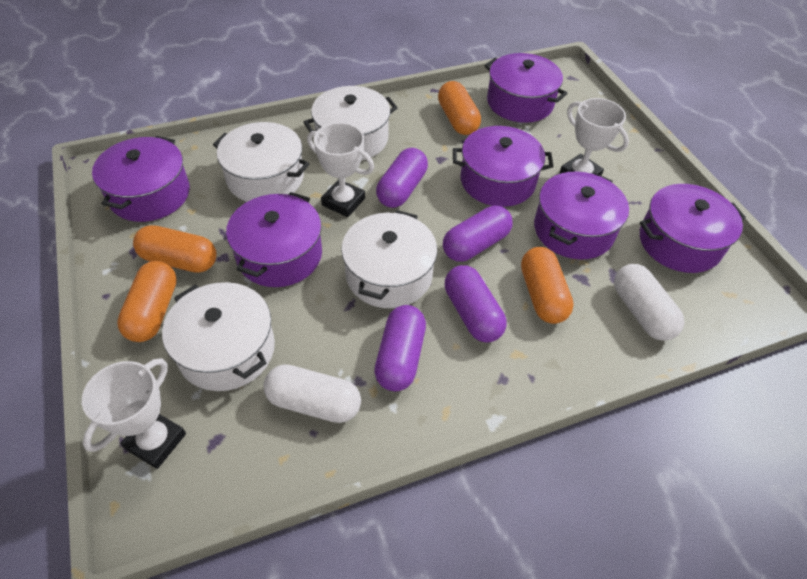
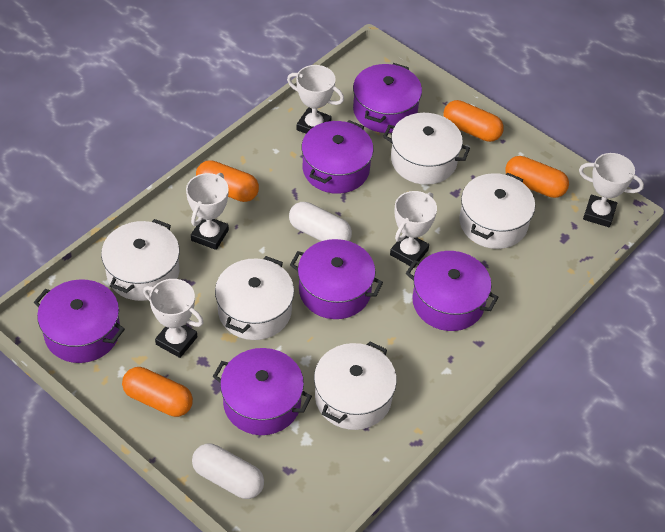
purple capsule: [374,305,426,391] [376,148,428,208] [443,205,513,262] [445,265,507,343] = 4 -> none = 0
white pot: [162,282,275,391] [213,122,310,202] [304,86,398,160] [341,210,437,308] = 4 -> [101,219,180,301] [215,256,294,340] [314,341,397,430] [383,113,470,185] [459,173,535,249] = 5
white trophy: [82,358,186,469] [307,123,374,217] [559,98,629,176] = 3 -> [143,279,204,358] [186,173,229,250] [287,65,344,134] [390,191,437,267] [579,153,644,227] = 5

